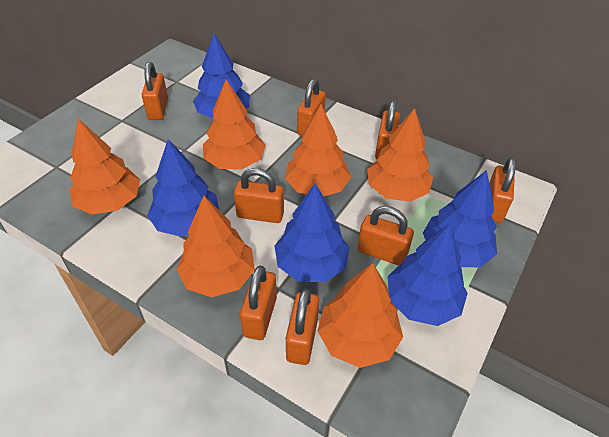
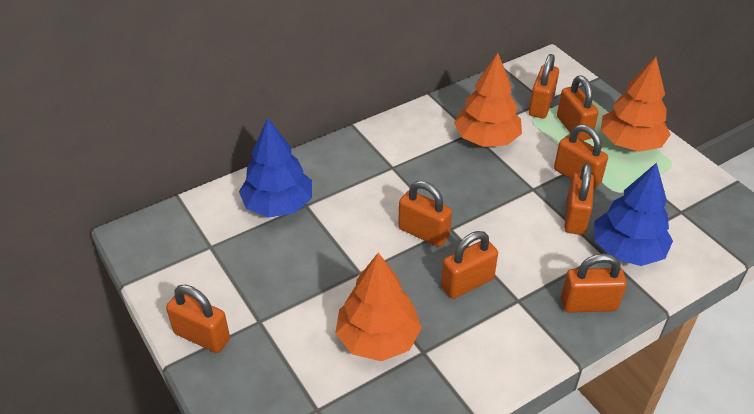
blue tree: [147,139,219,237] [193,34,250,118] [275,183,350,282] [388,224,468,326] [423,170,497,267] = 5 -> [239,118,312,218] [594,163,673,266] = 2
orange tree: [70,119,140,215] [177,196,255,297] [203,79,266,169] [285,104,351,196] [318,263,403,368] [367,108,433,202] = 6 -> [335,253,422,361] [454,53,522,147] [601,57,671,152] = 3

